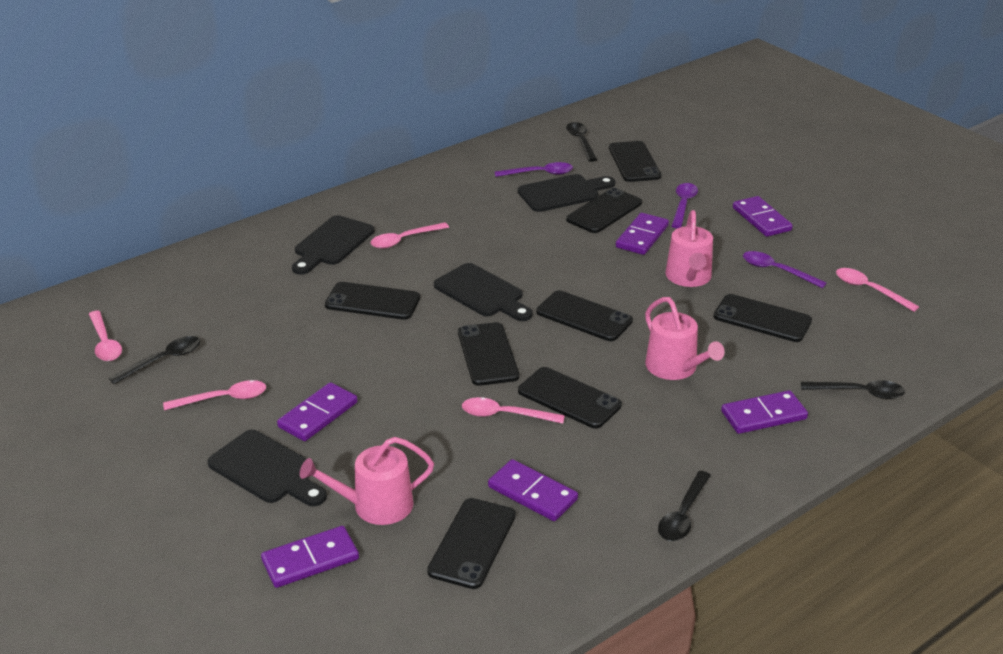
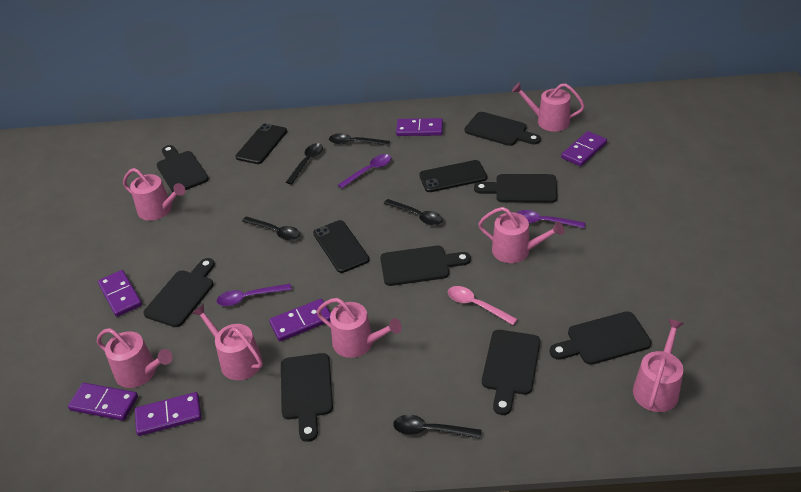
black cutting board: [207,430,327,506] [292,215,374,275] [434,263,533,321] [518,174,615,212] = 4 -> [144,258,215,327] [157,145,209,192] [281,353,333,442] [380,246,471,286] [464,112,541,146] [474,174,558,203] [482,330,540,415] [549,311,652,365] = 8
black phone: [325,282,420,320] [427,498,516,589] [458,322,519,386] [518,367,622,429] [536,290,633,341] [566,188,642,233] [609,141,661,182] [714,294,812,342] = 8 -> [235,123,287,164] [313,220,369,273] [419,160,487,192] = 3
black spoon: [109,336,200,384] [566,122,597,162] [658,471,711,541] [801,380,905,399] = 4 -> [242,217,300,241] [286,143,323,184] [329,133,390,146] [384,199,443,226] [393,415,481,439] = 5
pink spoon: [89,311,122,361] [163,380,266,410] [370,222,449,249] [462,397,565,424] [836,268,919,312] = 5 -> [448,286,517,325] = 1
pink watering can: [300,437,434,525] [645,297,725,380] [665,210,713,287] = 3 -> [97,328,173,388] [123,168,185,221] [192,304,263,380] [317,298,402,358] [478,207,564,263] [512,83,585,132] [633,319,684,412] = 7

